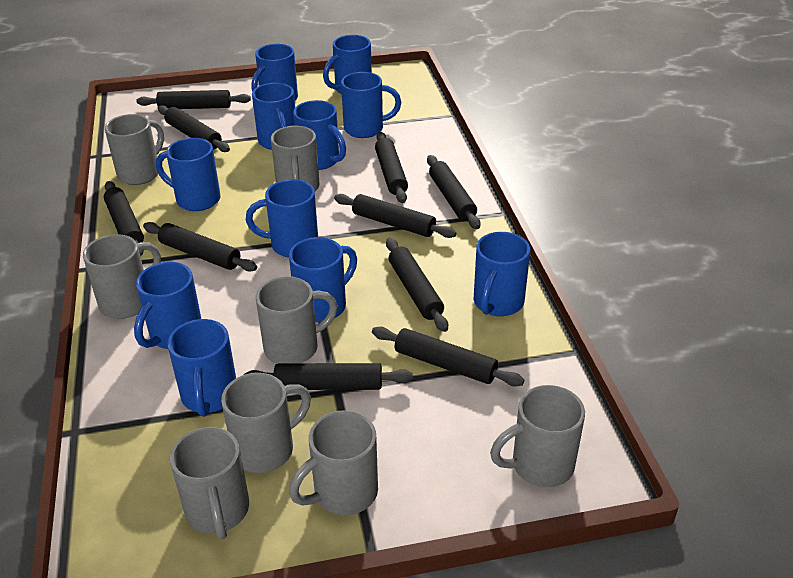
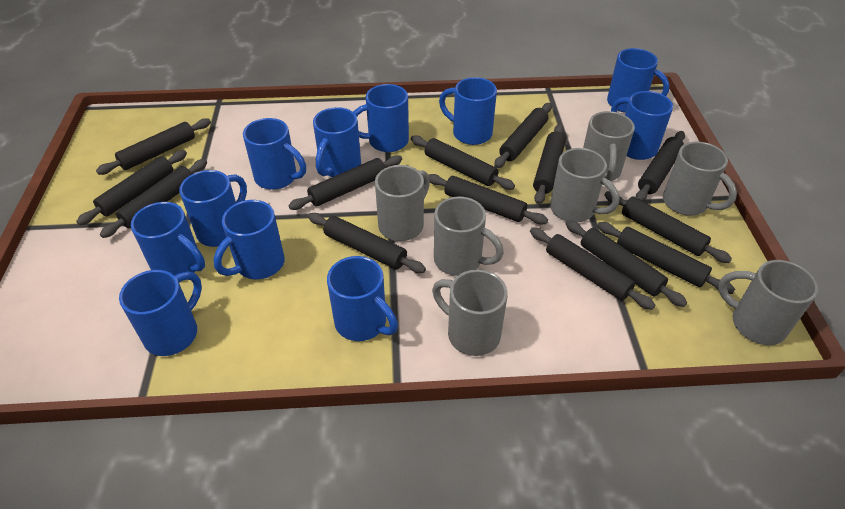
black rolling pin: [104,181,144,256] [137,90,251,109] [143,222,257,271] [158,105,230,152] [244,363,413,390] [334,194,456,238] [372,327,524,386] [375,132,408,203] [386,238,448,332] [427,155,481,229] = 10 -> [76,150,187,225] [96,118,211,175] [100,159,207,238] [288,155,402,210] [308,213,426,273] [411,135,515,190] [428,174,548,225] [494,103,552,168] [530,227,655,310] [533,124,566,204] [565,220,687,307] [597,222,735,294] [604,191,732,263] [636,131,685,201] = 14
grey mug: [83,234,161,319] [105,114,164,185] [170,427,249,540] [221,373,311,473] [256,276,338,364] [271,126,320,191] [289,410,378,515] [490,385,585,487] = 8 -> [375,165,430,241] [432,269,508,356] [434,196,504,276] [550,148,620,222] [583,111,635,181] [663,142,737,215] [718,260,819,345] = 7

